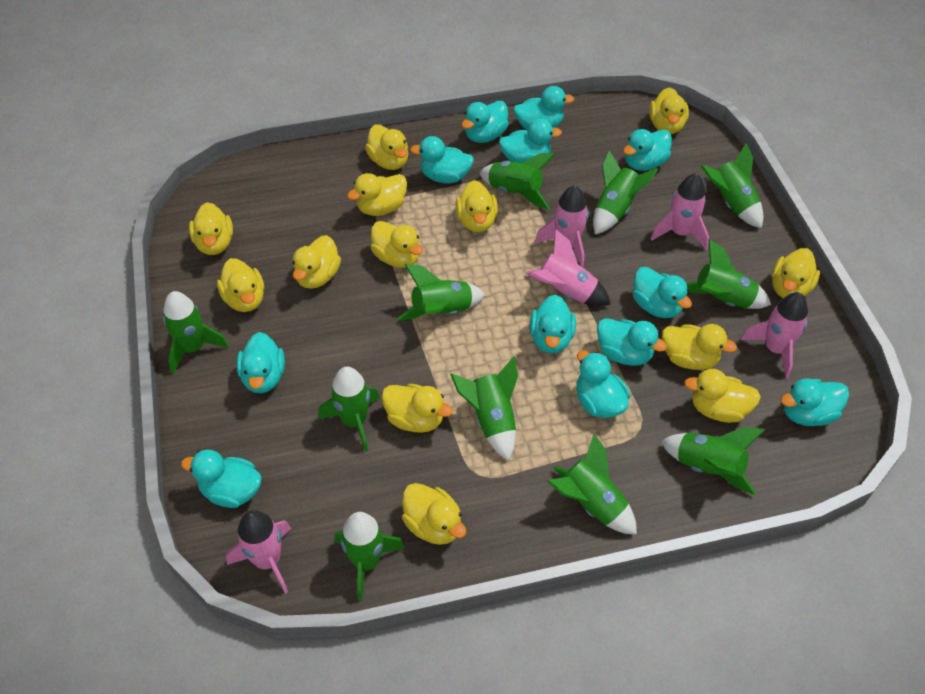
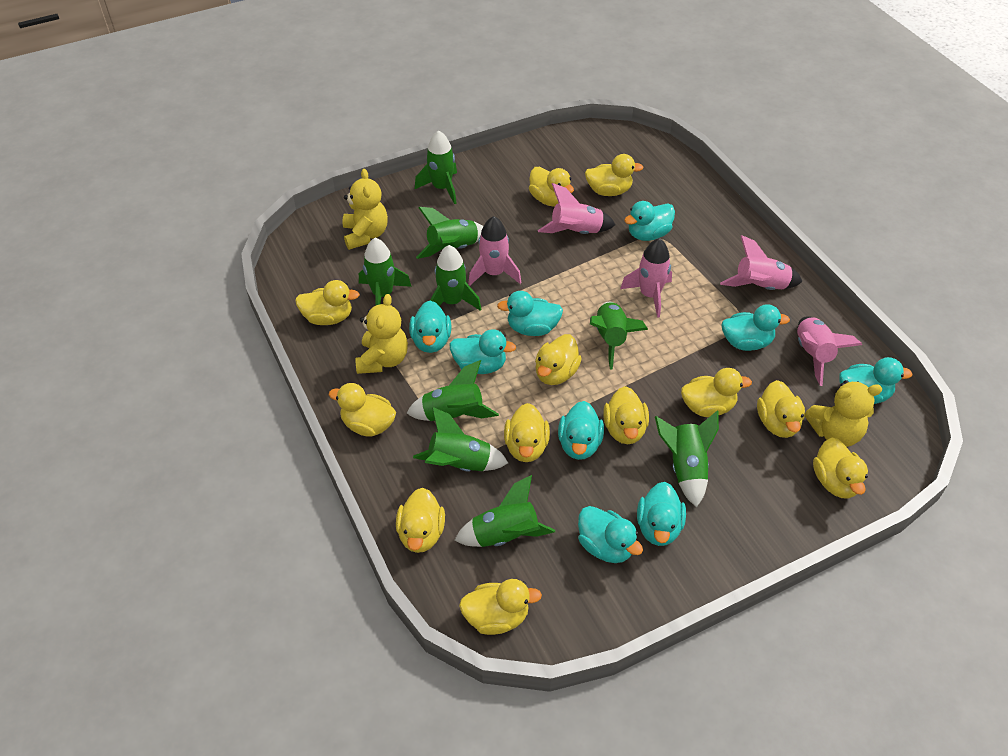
green rocket: [163,291,229,375] [318,367,380,452] [335,512,405,601] [397,264,485,321] [450,356,518,461] [480,153,556,209] [547,434,637,535] [593,151,658,234] [661,427,765,495] [686,239,771,309] [700,143,763,228] = 11 -> [359,238,412,306] [407,360,499,421] [413,407,508,471] [415,130,457,204] [416,207,484,259] [430,245,481,311] [455,475,555,547] [590,302,648,370] [655,411,719,507] = 9
turquoise duck: [181,450,262,508] [236,332,285,393] [410,136,474,183] [461,101,509,143] [499,119,562,163] [513,86,574,130] [530,294,576,353] [576,350,630,418] [597,318,667,366] [623,129,672,171] [633,267,692,318] [781,378,849,426] = 12 -> [409,301,452,353] [450,329,516,374] [497,291,563,336] [558,401,604,460] [578,506,643,563] [624,201,675,241] [637,482,686,546] [722,304,790,351] [839,357,913,404] = 9
yellow duck: [189,202,233,255] [217,258,264,312] [292,235,341,289] [347,173,407,216] [365,124,408,170] [371,221,423,268] [382,384,453,433] [402,483,466,545] [455,180,498,232] [649,87,689,134] [662,324,737,370] [684,369,761,423] [772,248,820,298] = 13 -> [295,280,360,325] [329,383,396,437] [396,488,445,553] [459,579,542,635] [504,403,550,462] [529,167,574,207] [535,334,582,385] [585,154,643,196] [603,386,649,444] [681,368,752,417] [757,380,805,438] [813,438,868,499] = 12
yellow teddy bear: none = 0 -> [342,169,388,250] [355,294,408,374] [805,380,882,447] = 3

